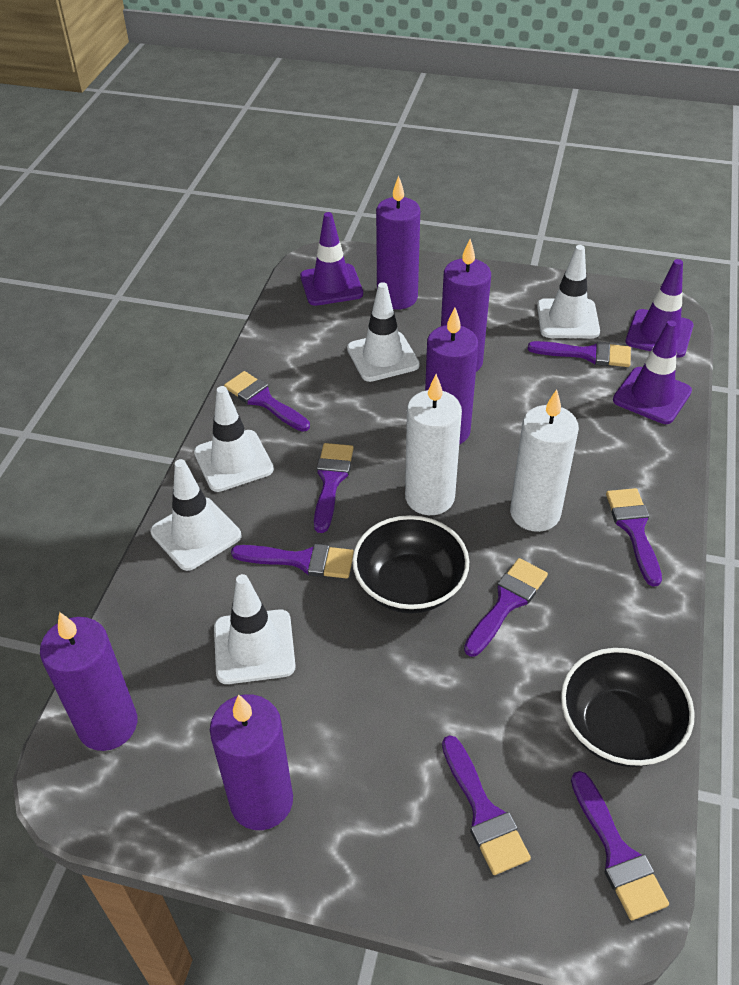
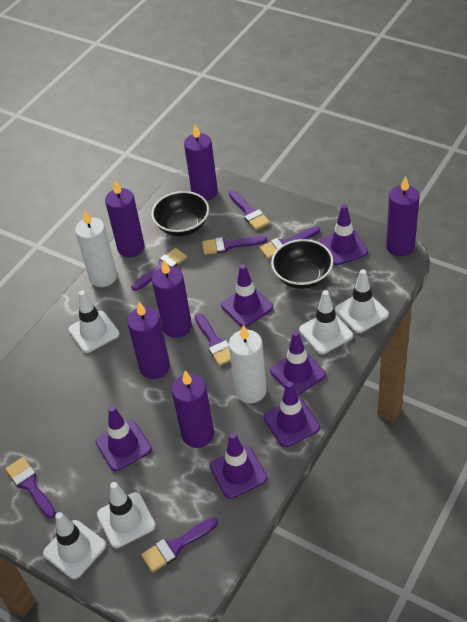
purple brush: [224,371,310,432] [231,544,354,579] [314,443,354,533] [442,735,531,875] [464,558,548,657] [528,341,631,367] [571,771,669,920] [606,488,662,587] = 8 -> [5,457,56,518] [131,248,187,291] [141,517,218,572] [195,313,231,366] [202,236,267,255] [229,190,270,230] [259,226,320,259] = 7
purple candle: [40,612,137,751] [210,694,293,830] [376,176,420,310] [425,307,478,445] [441,239,491,372] = 5 -> [105,180,144,257] [127,302,170,379] [152,260,192,338] [171,371,214,448] [184,124,218,201] [386,176,419,256] = 6
purple traffic cone: [300,212,363,306] [613,320,692,424] [626,259,694,358] = 3 -> [96,406,152,471] [210,433,267,499] [221,264,273,327] [264,382,320,447] [270,331,326,395] [320,204,368,265] = 6

